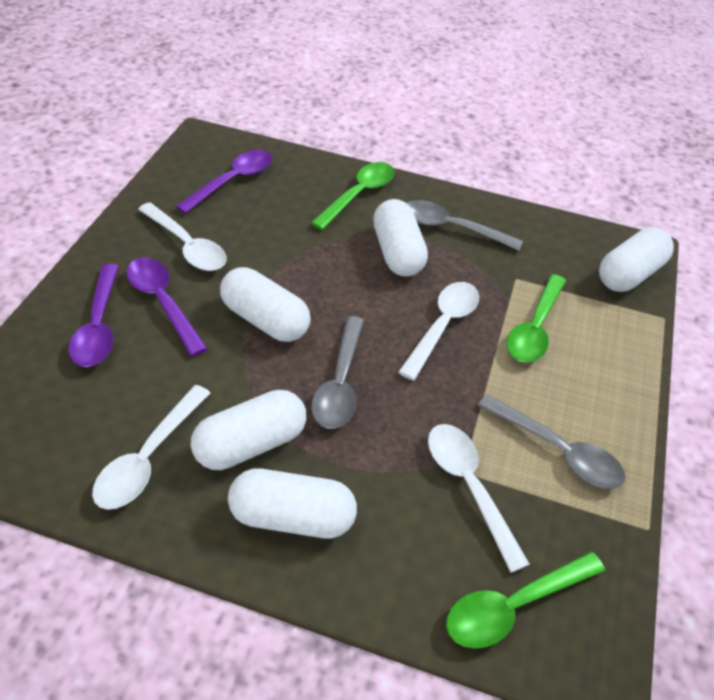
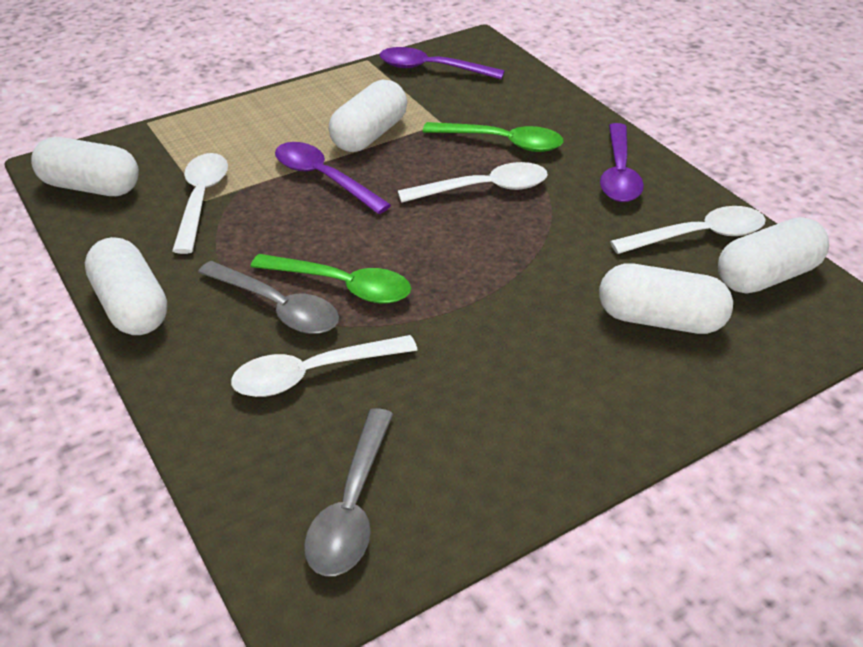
green spoon: [311,162,394,230] [446,552,605,649] [507,274,566,362] = 3 -> [251,254,411,304] [422,122,563,152] = 2
grey spoon: [311,316,364,429] [407,200,523,251] [478,394,626,489] = 3 -> [198,261,339,334] [304,408,393,576] = 2

